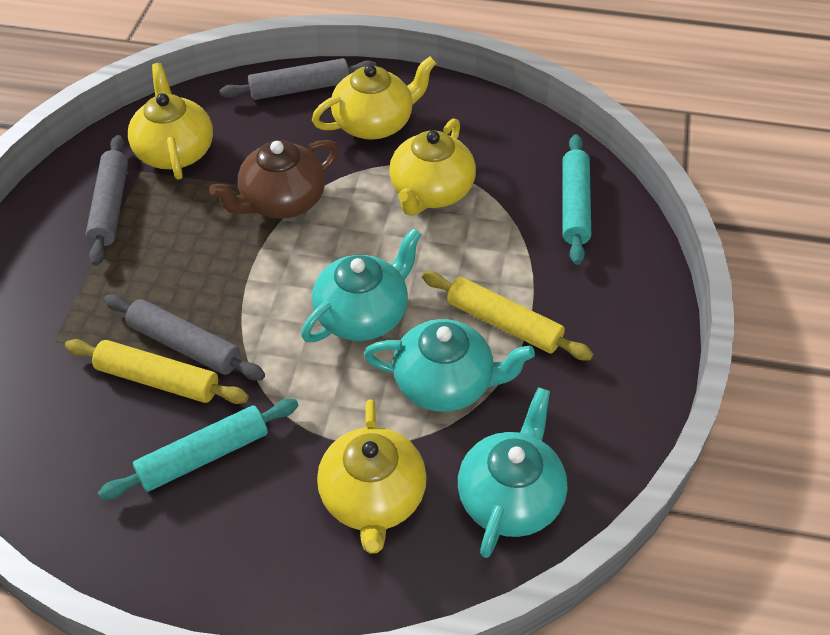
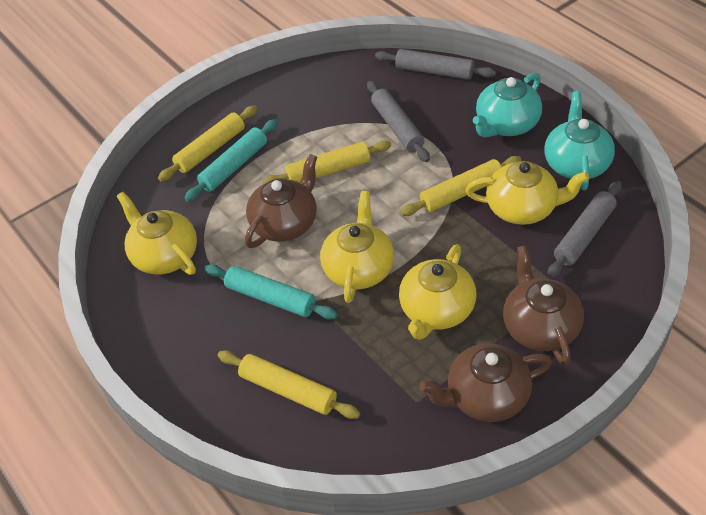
brown teapot: [209,140,339,219] = 1 -> [245,154,317,248] [419,343,552,422] [503,245,584,366] = 3
turquoise teapot: [301,228,422,342] [364,319,535,412] [458,387,567,558] = 3 -> [473,73,542,138] [544,91,615,190] = 2
yellow rolling pin: [65,339,249,404] [422,271,593,360] = 2 -> [158,105,257,182] [218,350,360,419] [263,141,391,184] [400,156,521,216] = 4

